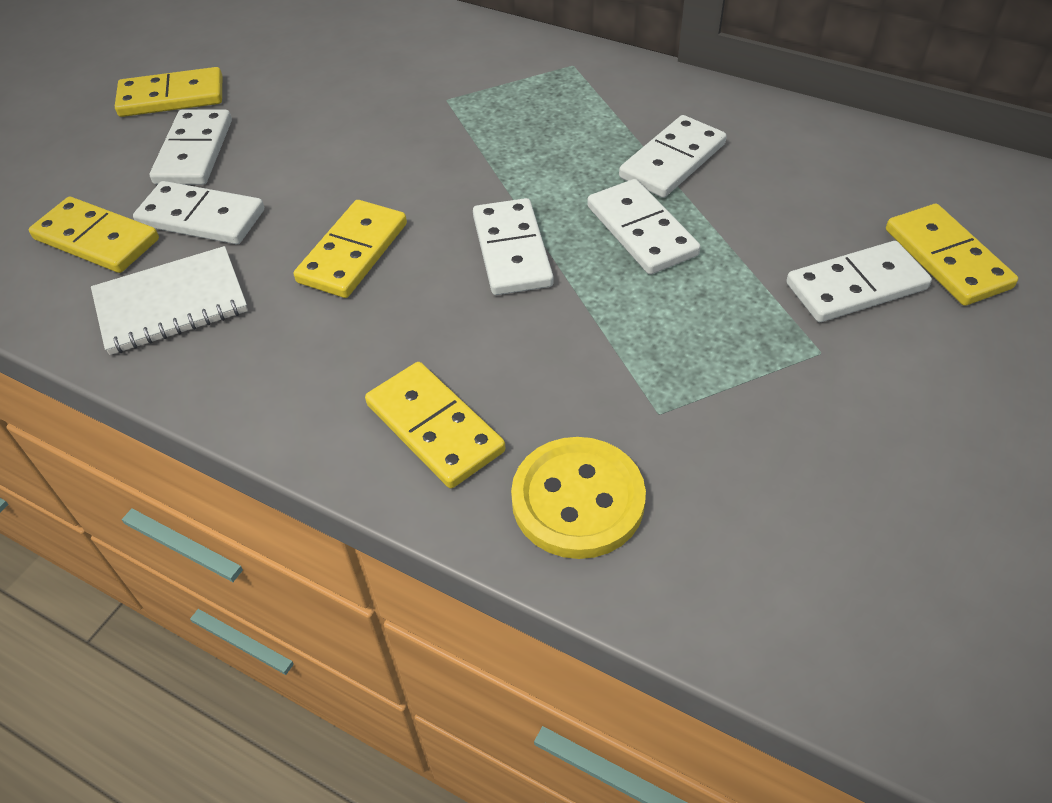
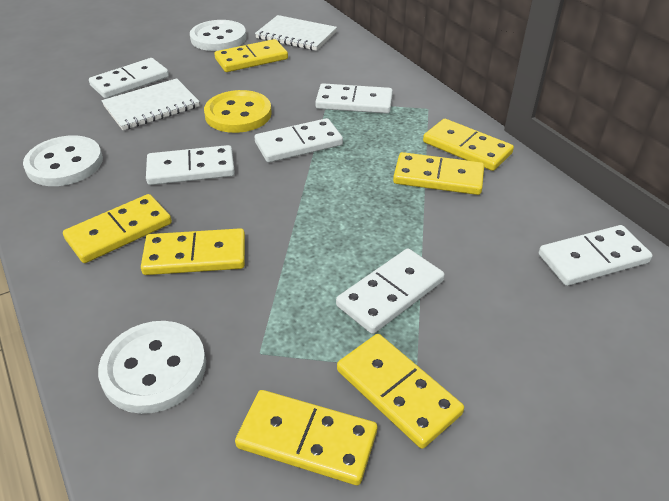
white button: none = 0 -> [23,135,103,186] [98,321,206,414] [190,20,246,51] = 3
white notebook: [91,246,248,355] = 1 -> [101,78,200,130] [255,15,337,51] = 2
yellow domino: [29,197,159,273] [115,67,222,117] [294,200,407,298] [365,362,505,488] [886,204,1018,306] = 5 -> [63,194,172,263] [141,228,245,275] [214,39,288,72] [235,390,377,485] [337,334,464,449] [393,152,484,195] [423,119,514,171] = 7

